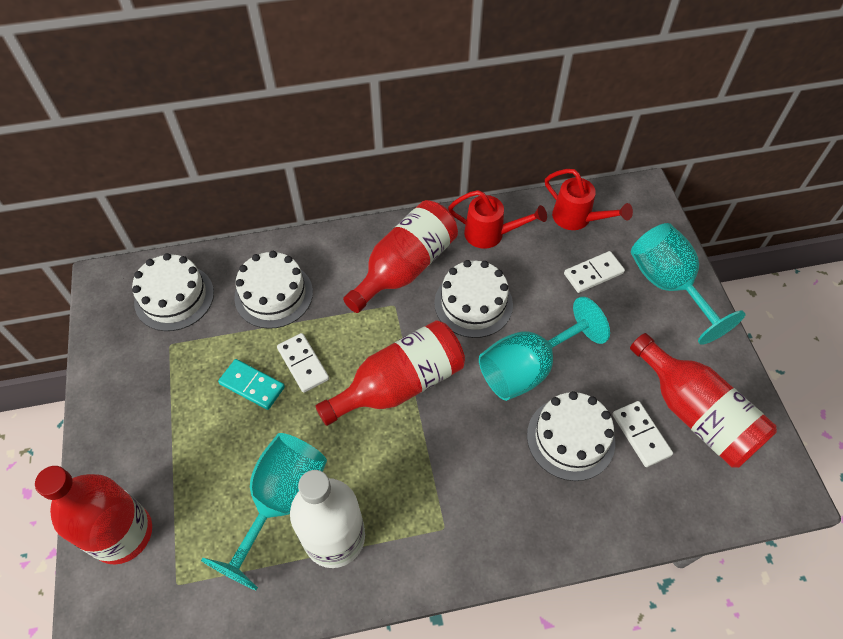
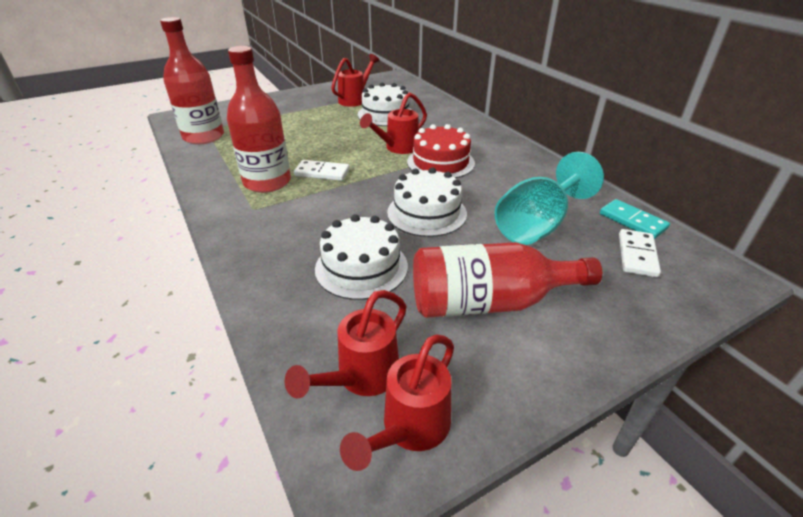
red bottle: [35,466,152,565] [315,320,465,426] [343,200,458,313] [630,333,777,468] = 4 -> [160,17,224,145] [227,46,291,193] [413,242,602,318] = 3
red cake: none = 0 -> [407,124,475,178] = 1
red watering can: [448,190,547,249] [545,169,633,230] = 2 -> [285,290,407,399] [331,54,380,107] [340,335,454,471] [360,92,427,154] = 4
turquoise goblet: [201,433,327,591] [479,297,610,401] [631,223,745,345] = 3 -> [495,152,604,245] = 1
white bottle: [290,470,365,568] = 1 -> none = 0
white cake: [132,253,214,331] [234,251,313,329] [434,260,513,338] [527,391,615,481] = 4 -> [315,214,408,300] [358,82,411,126] [387,168,467,237] = 3
white domino: [277,333,329,393] [564,251,625,293] [612,401,673,467] = 3 -> [294,160,350,181] [619,229,661,277] = 2

